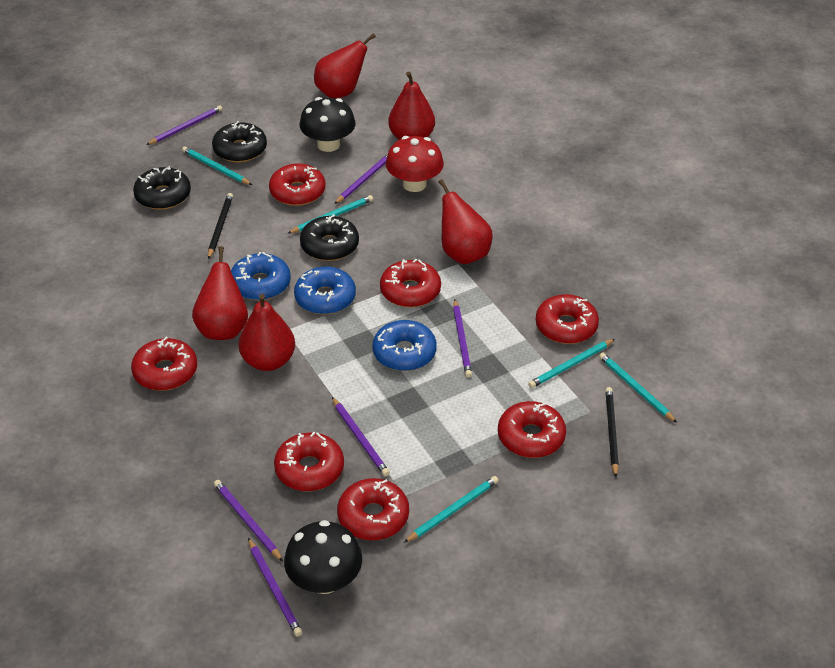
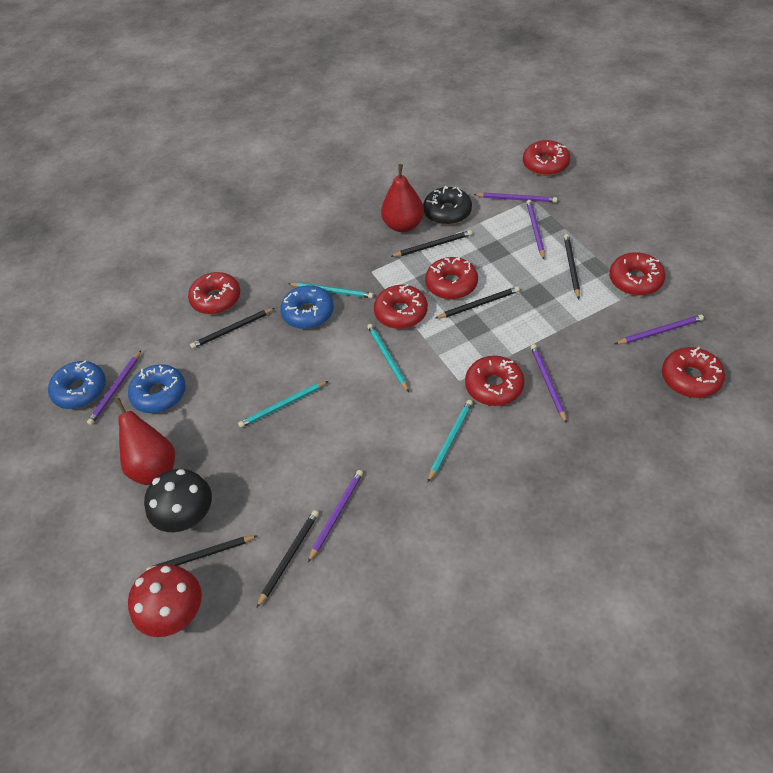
black donut: [133,166,191,210] [212,121,267,163] [300,214,359,261] = 3 -> [423,186,472,225] = 1
black mushroom: [284,520,362,594] [299,97,356,152] = 2 -> [144,469,212,532] = 1
black pencil: [208,193,233,259] [605,387,619,477] = 2 -> [146,535,258,571] [190,308,275,349] [257,510,319,608] [390,230,472,257] [435,286,520,319] [564,234,580,299] = 6
red pear: [192,246,248,340] [238,294,295,371] [314,33,376,99] [388,72,435,140] [438,179,493,264] = 5 -> [115,398,175,485] [381,164,424,232] = 2
turquoise pencil: [182,146,252,185] [287,195,373,234] [404,476,498,543] [528,339,615,388] [599,352,677,423] = 5 -> [238,381,328,428] [288,282,373,298] [367,324,409,392] [427,400,473,483] = 4

